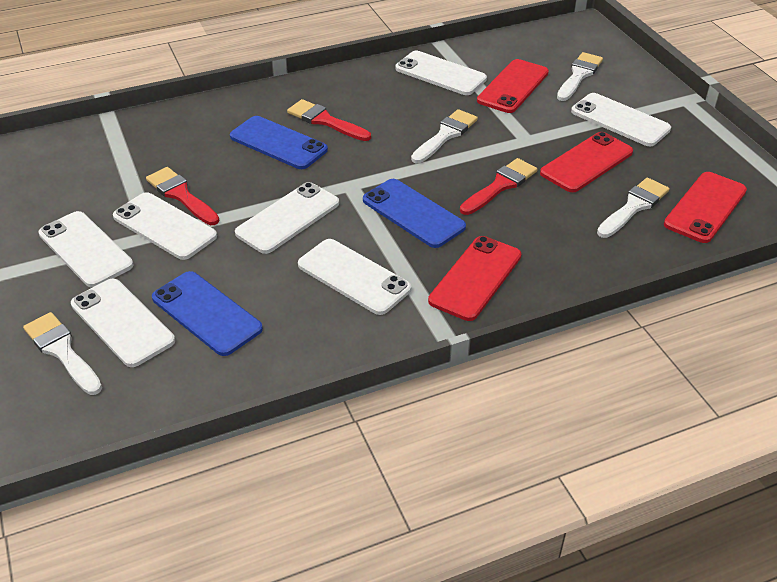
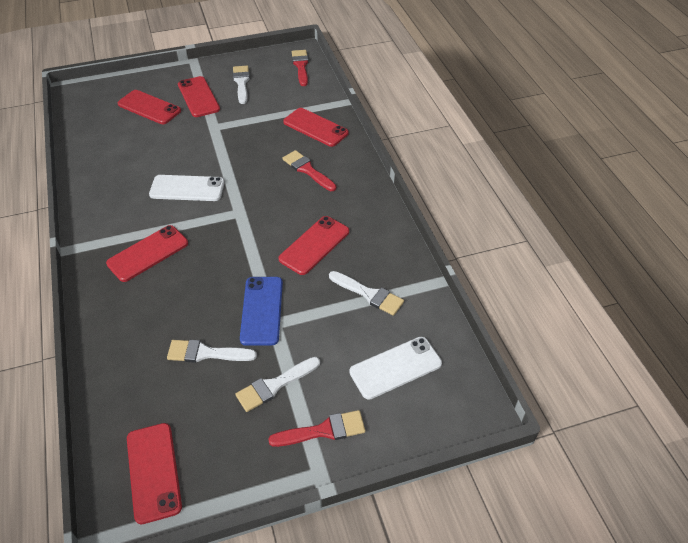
blue phone: [152,271,263,356] [230,116,328,169] [363,179,466,248] = 3 -> [240,277,283,346] = 1
red phone: [428,236,521,321] [477,59,549,113] [540,132,633,192] [664,172,747,243] = 4 -> [106,225,188,282] [118,90,181,124] [127,423,182,524] [178,76,220,117] [278,216,349,275] [283,108,349,147] = 6
white phone: [38,211,133,288] [71,279,175,367] [113,192,217,260] [235,182,339,254] [298,239,411,315] [395,51,487,95] [571,93,671,146] = 7 -> [149,175,225,201] [349,337,442,400] = 2

